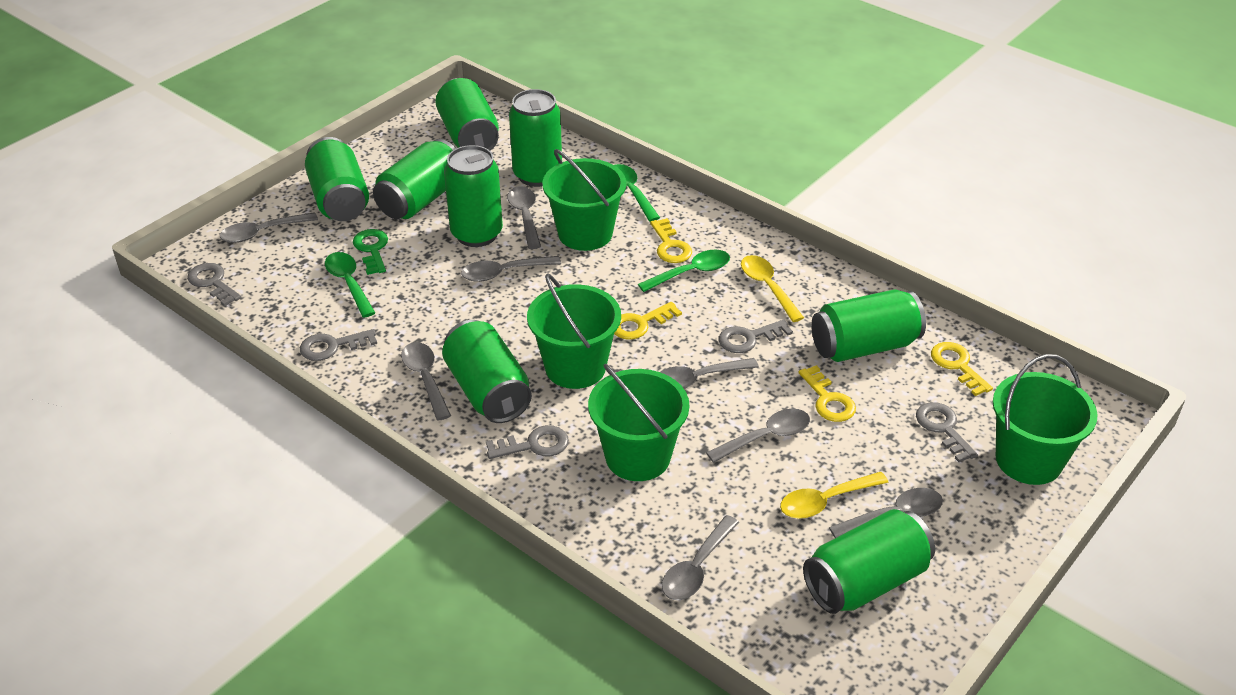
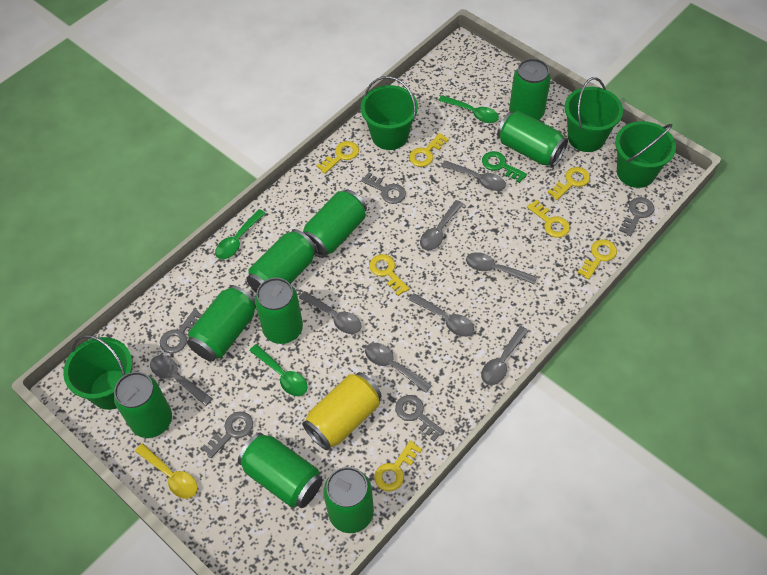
green can: [305,137,369,221] [373,139,456,219] [435,78,499,151] [442,320,532,423] [444,145,503,247] [509,89,562,187] [803,509,935,614] [811,290,926,362] = 8 -> [114,372,172,438] [187,285,256,362] [238,433,323,508] [247,229,317,293] [255,278,303,344] [303,190,367,258] [323,467,374,533] [497,111,568,167] [509,58,551,120] = 9
yellow can: none = 0 -> [302,372,382,450] = 1
yellow key: [614,302,682,340] [650,218,692,263] [798,365,856,422] [931,342,993,396] = 4 -> [317,141,359,174] [369,254,410,296] [374,440,422,491] [409,133,449,167] [527,200,570,238] [548,167,590,200] [577,239,617,279] = 7
yellow spoon: [741,255,804,322] [780,472,889,519] = 2 -> [135,444,198,499] = 1

